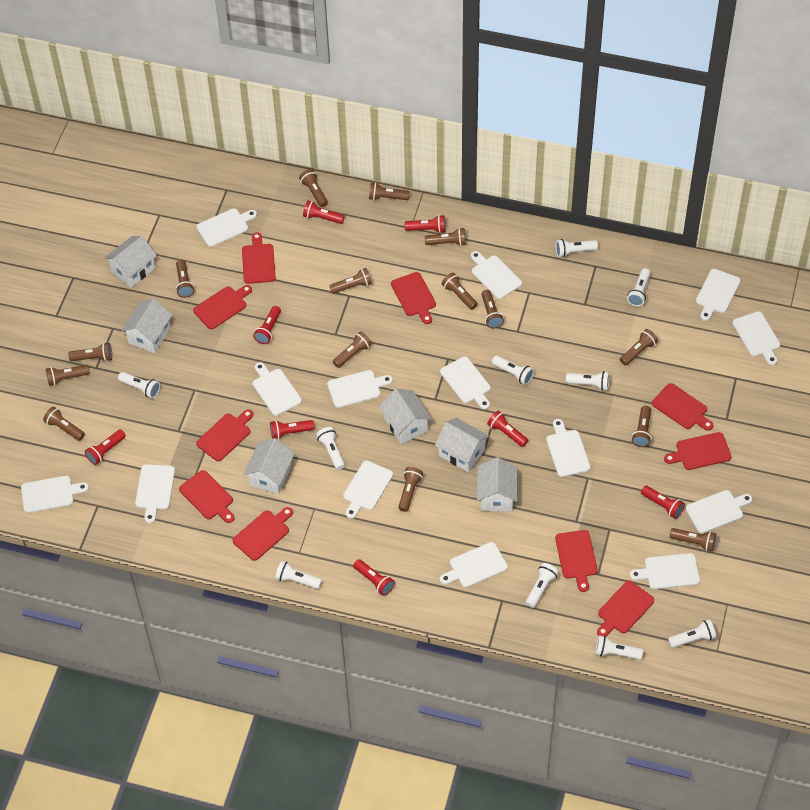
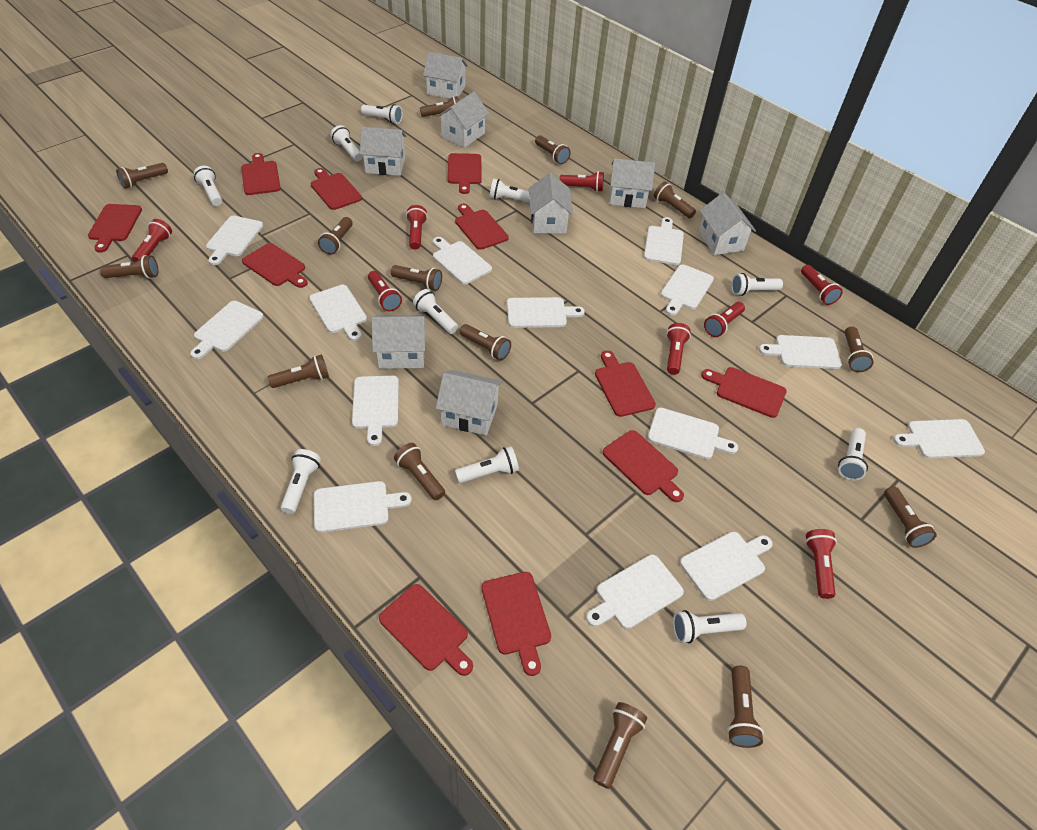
brown flashlight: [43,407,85,441] [46,365,90,386] [68,343,112,362] [176,260,194,298] [299,169,328,207] [329,268,372,294] [333,331,372,368] [369,182,410,200] [398,467,423,512] [425,228,466,246] [442,273,478,310] [481,290,504,329] [620,329,658,366] [632,406,651,447] [670,528,716,551] = 15 -> [100,255,158,279] [116,163,168,189] [268,354,329,388] [318,217,353,255] [391,265,442,291] [394,443,445,500] [420,96,459,117] [460,324,511,361] [535,135,571,164] [593,702,647,789] [654,182,696,218] [727,666,764,748] [845,326,874,372] [884,486,937,548] = 14
red cutting board: [179,470,235,523] [193,285,252,329] [196,409,253,461] [233,507,293,561] [242,232,276,284] [391,272,436,324] [555,530,598,592] [597,580,654,636] [652,383,714,431] [664,432,732,470] = 10 -> [88,204,142,252] [241,153,281,195] [242,243,308,288] [311,168,362,210] [379,584,473,676] [448,153,482,194] [455,204,509,250] [482,572,551,676] [595,350,656,417] [603,430,684,502] [701,367,787,418] = 11
white house: [105,236,157,288] [121,299,172,353] [244,438,295,494] [379,389,432,444] [435,418,489,472] [477,457,517,511] = 6 -> [360,127,406,176] [372,315,426,369] [423,52,468,99] [436,370,503,436] [437,92,489,148] [529,173,573,234] [609,158,655,208] [699,192,756,255] = 8

